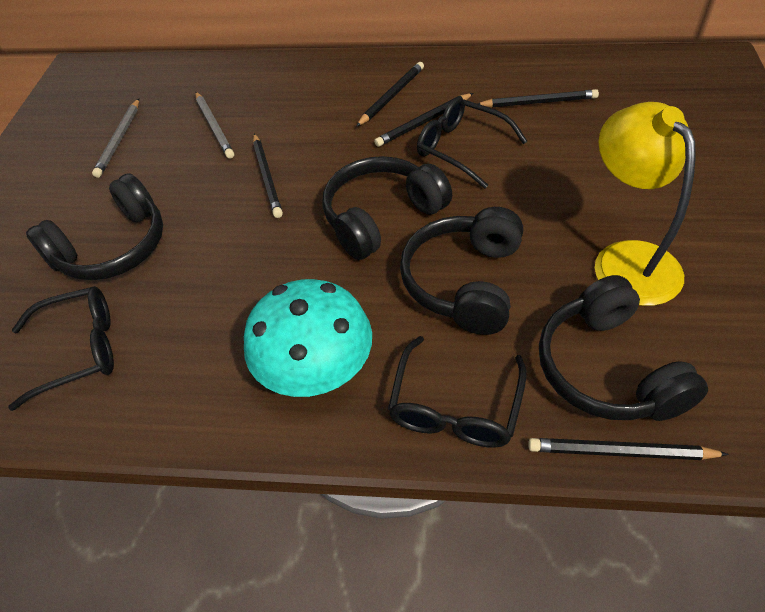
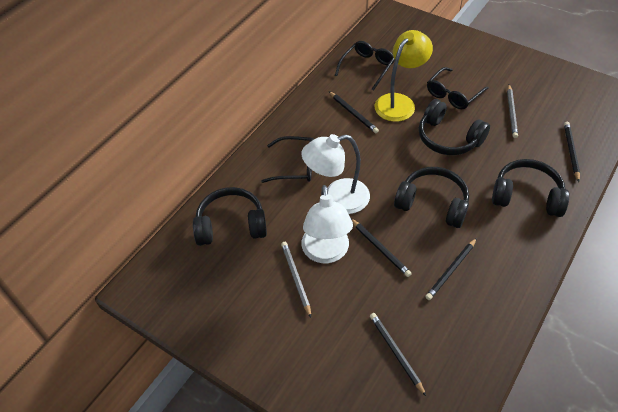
turquoise mushroom: [244,279,372,397] = 1 -> none = 0
white lamp: none = 0 -> [301,134,370,214] [301,185,353,263] = 2

